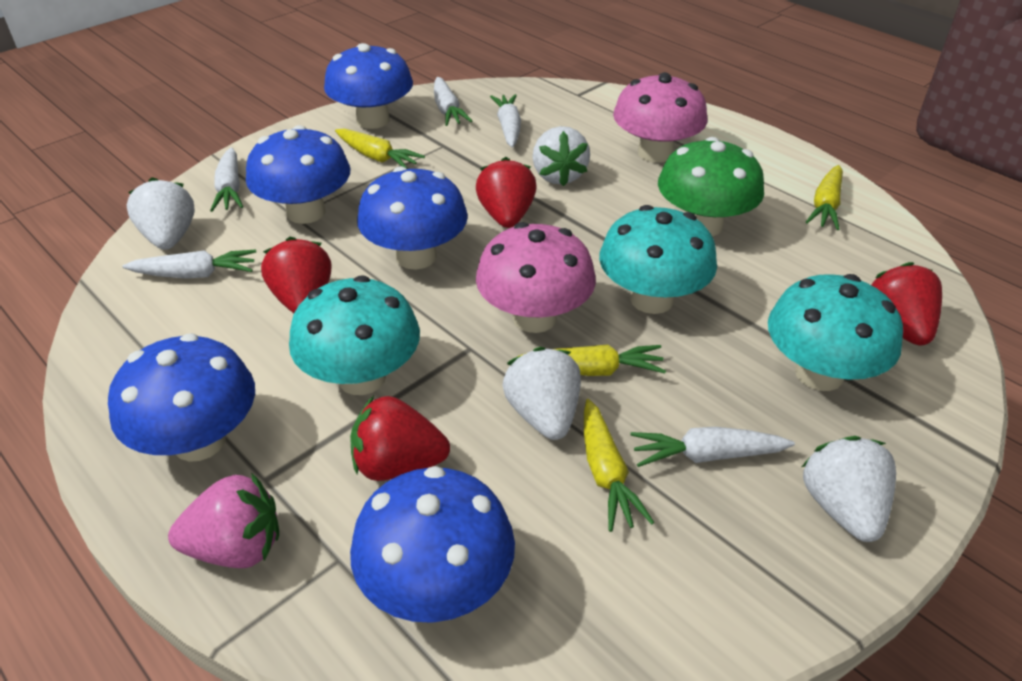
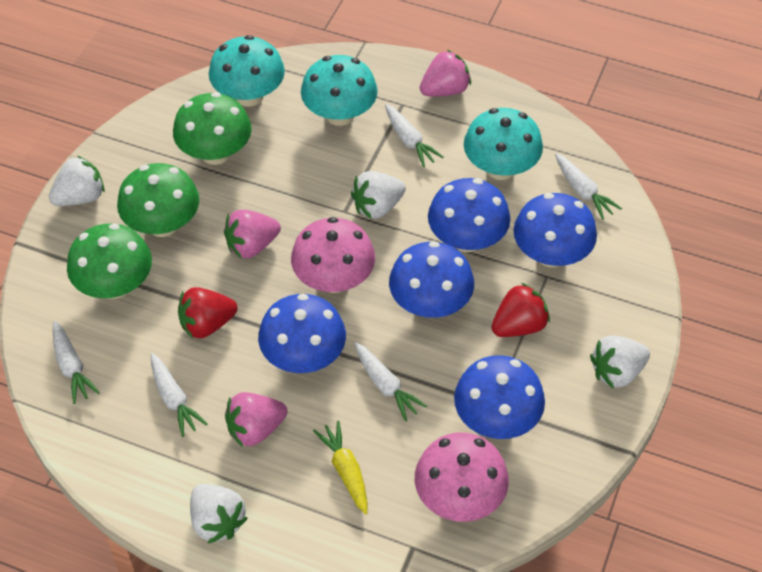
green mushroom: [658,137,764,236] = 1 -> [67,223,152,299] [117,163,199,237] [173,92,252,165] = 3
pink strawberry: [168,473,279,568] = 1 -> [224,210,281,259] [225,392,287,447] [420,50,471,96] = 3
red strawberry: [261,237,332,313] [350,396,450,481] [476,157,537,228] [872,262,942,346] = 4 -> [178,287,238,339] [491,283,550,337] = 2
yellow carrot: [335,129,425,169] [517,344,666,376] [584,399,655,532] [806,165,843,230] = 4 -> [313,420,367,515] = 1

